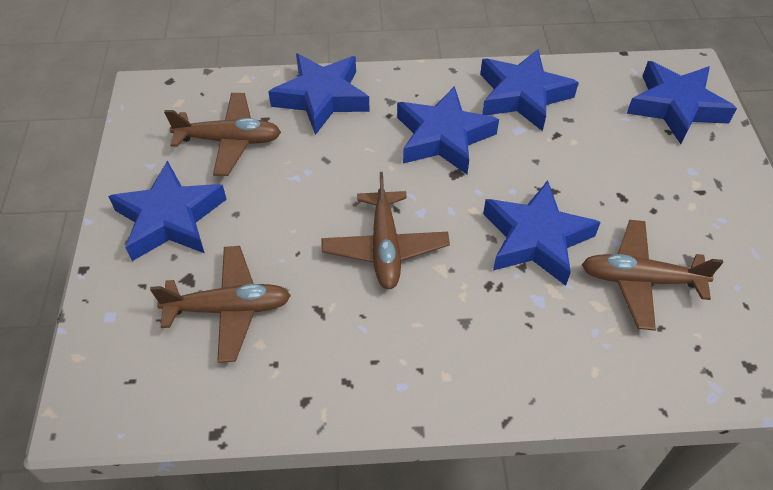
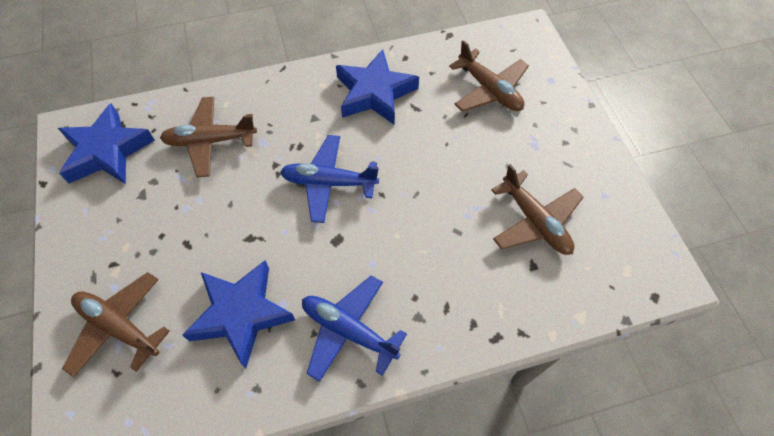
blue plane: none = 0 -> [280,135,379,223] [302,275,407,382] = 2
blue star: [108,160,227,261] [268,54,370,135] [397,86,499,174] [480,49,579,131] [483,180,601,286] [627,61,737,144] = 6 -> [58,103,155,184] [182,260,295,368] [336,49,419,125] = 3

